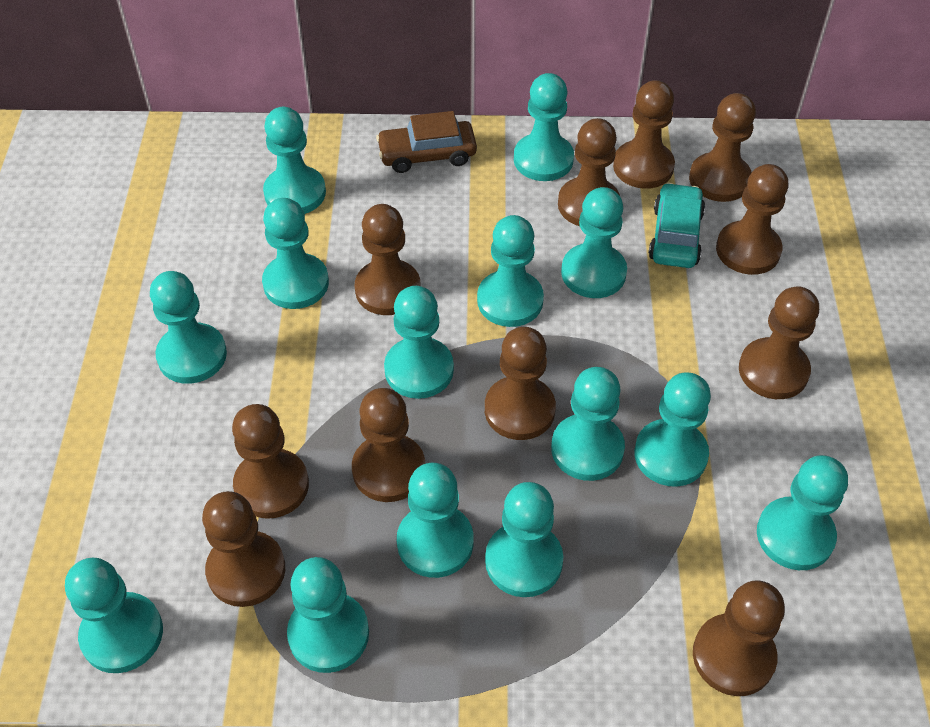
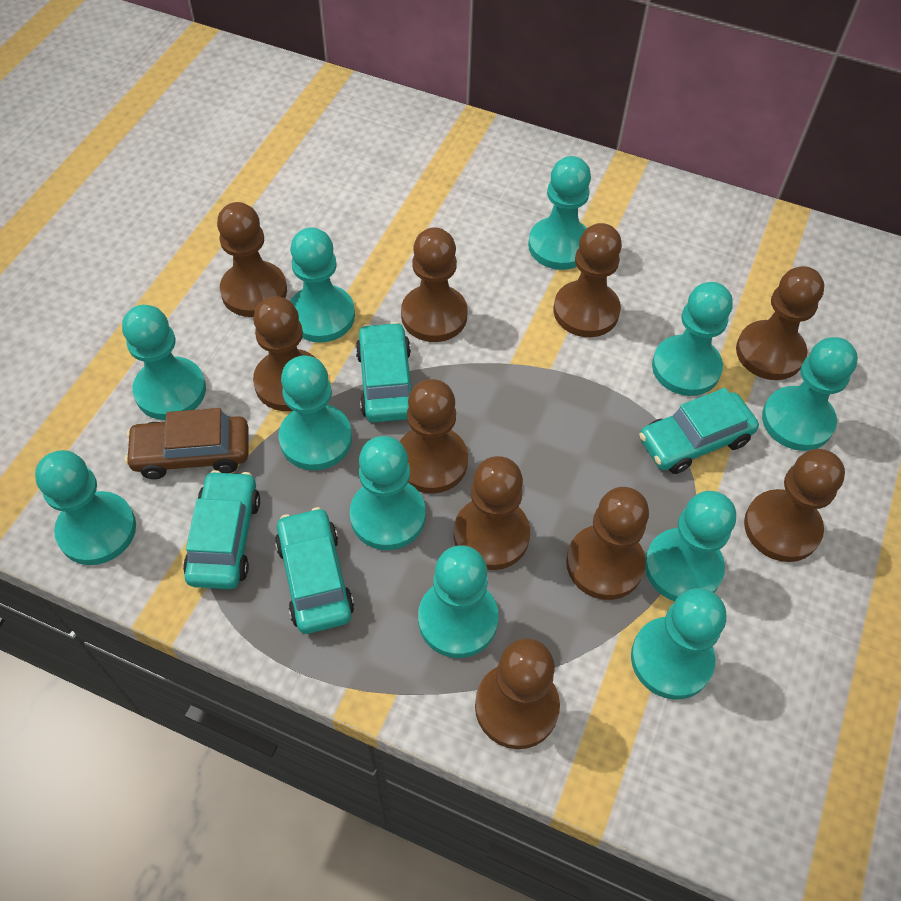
brown pawn: [202,491,285,607] [232,404,309,519] [352,388,425,502] [355,204,421,315] [485,327,556,440] [558,118,620,226] [613,80,675,189] [689,93,756,202] [693,580,785,696] [716,164,788,275] [739,287,819,399] = 11 -> [217,202,287,317] [253,296,316,411] [399,379,468,494] [401,227,468,342] [454,456,530,570] [475,639,560,749] [554,223,622,337] [566,487,649,600] [736,266,824,380] [744,449,845,562] = 10
turquoise car: [649,183,705,268] = 1 -> [183,470,260,589] [275,507,354,634] [355,322,412,422] [639,388,759,474] = 4
turquoise pawn: [65,558,163,673] [150,271,227,384] [262,198,329,309] [263,107,326,214] [287,557,369,673] [384,286,454,399] [397,463,474,578] [477,215,544,327] [485,482,563,597] [514,73,574,181] [551,367,625,481] [561,187,627,298] [634,372,711,487] [757,455,848,570] = 14 -> [35,450,136,565] [122,305,206,420] [279,356,352,470] [290,227,355,343] [350,436,425,550] [418,545,499,658] [528,156,591,270] [631,588,726,700] [645,491,736,601] [652,282,733,396] [762,337,858,451] = 11

